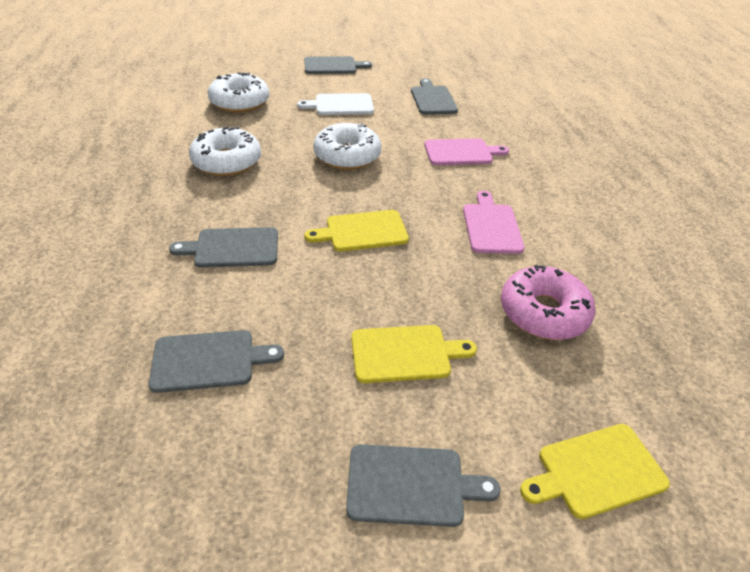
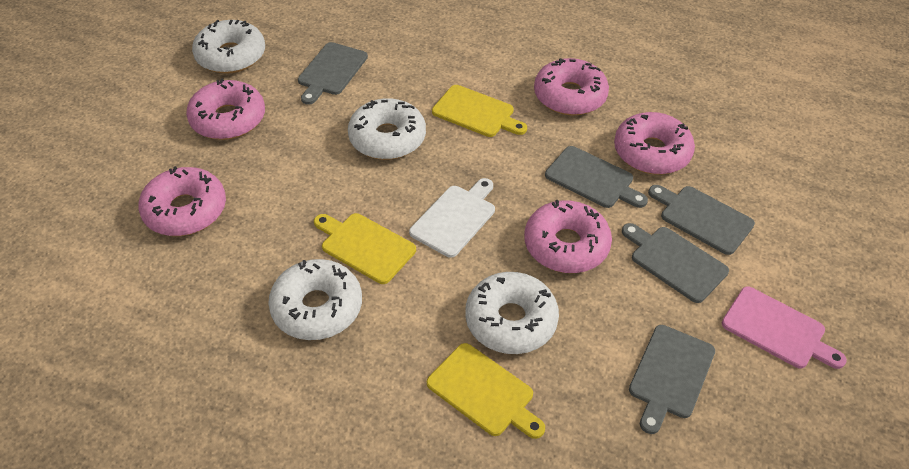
pink cutting board: [424,138,509,165] [463,191,525,254] = 2 -> [722,286,847,369] = 1
pink donut: [501,265,596,340] = 1 -> [138,166,226,236] [186,79,265,140] [524,200,612,273] [534,58,609,116] [614,112,695,175] = 5
white donut: [189,126,261,176] [208,72,269,113] [313,123,381,170] = 3 -> [192,20,265,74] [268,259,362,340] [348,98,426,160] [465,272,559,354] = 4

